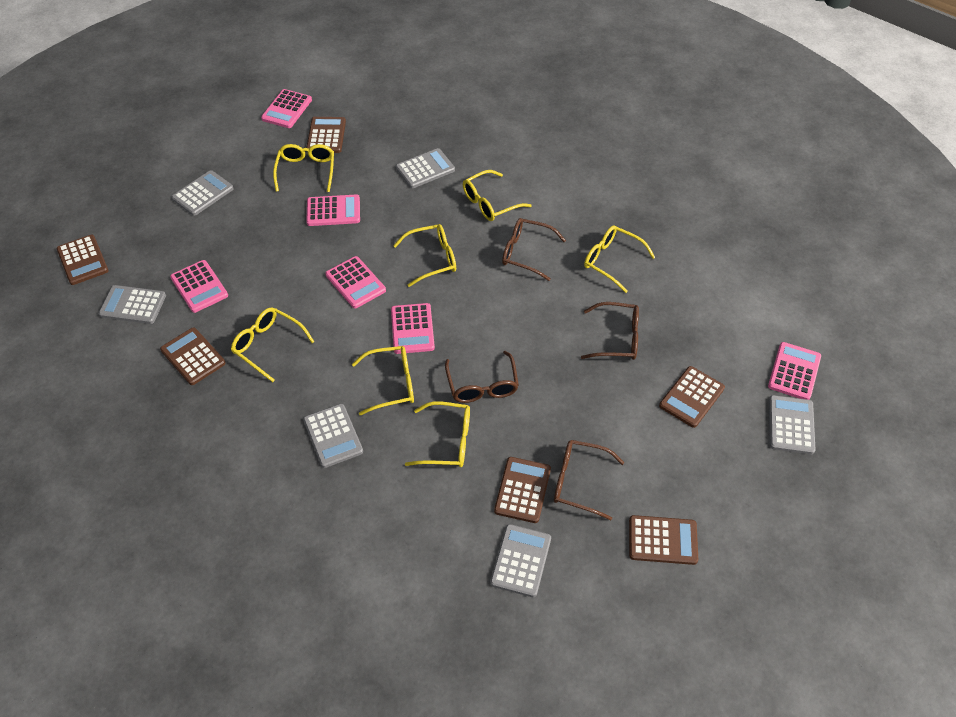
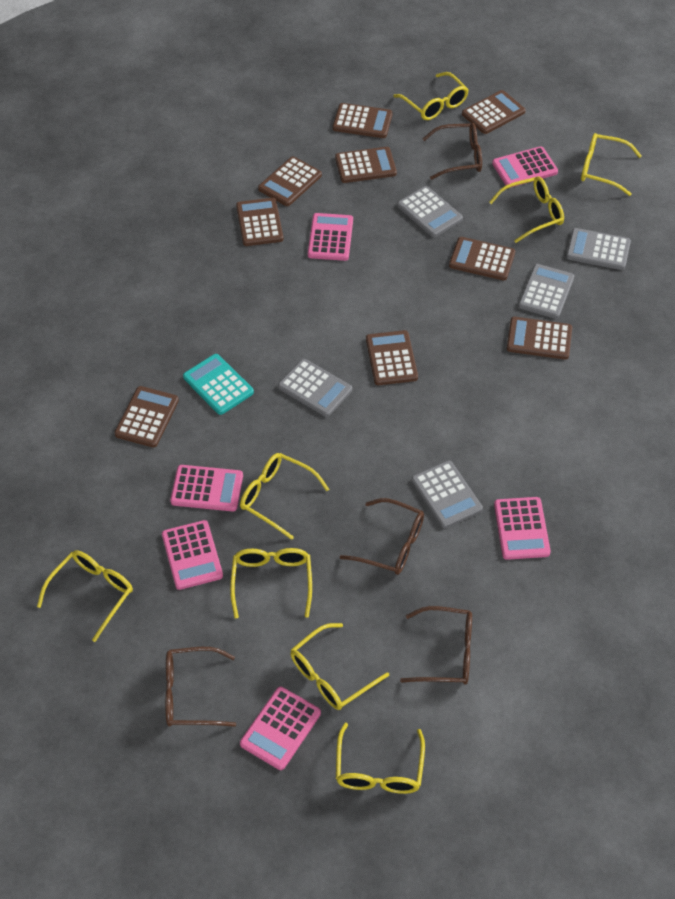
brown calculator: [57,235,109,285] [160,327,226,385] [306,117,346,153] [494,457,551,523] [629,515,698,565] [659,366,725,428] = 6 -> [114,386,179,448] [236,198,284,246] [258,157,322,206] [333,103,393,138] [335,147,397,183] [366,330,418,385] [449,237,515,280] [462,90,526,134] [507,317,572,360] = 9
grey calculator: [99,285,166,324] [172,170,234,216] [303,404,363,468] [396,148,455,188] [490,524,551,597] [769,395,816,454] = 6 -> [278,359,352,417] [397,186,463,237] [412,461,483,528] [518,264,574,319] [566,228,631,270] = 5
turquoise calculator: none = 0 -> [183,354,254,415] = 1
yellow glasses: [231,307,314,382] [273,144,334,192] [352,346,414,415] [393,224,456,287] [405,401,470,467] [463,170,532,221] [584,226,655,293] = 7 -> [37,550,133,642] [230,548,312,619] [240,453,329,540] [290,623,389,710] [336,723,425,794] [393,72,469,120] [489,176,564,243] [581,133,642,196] = 8

